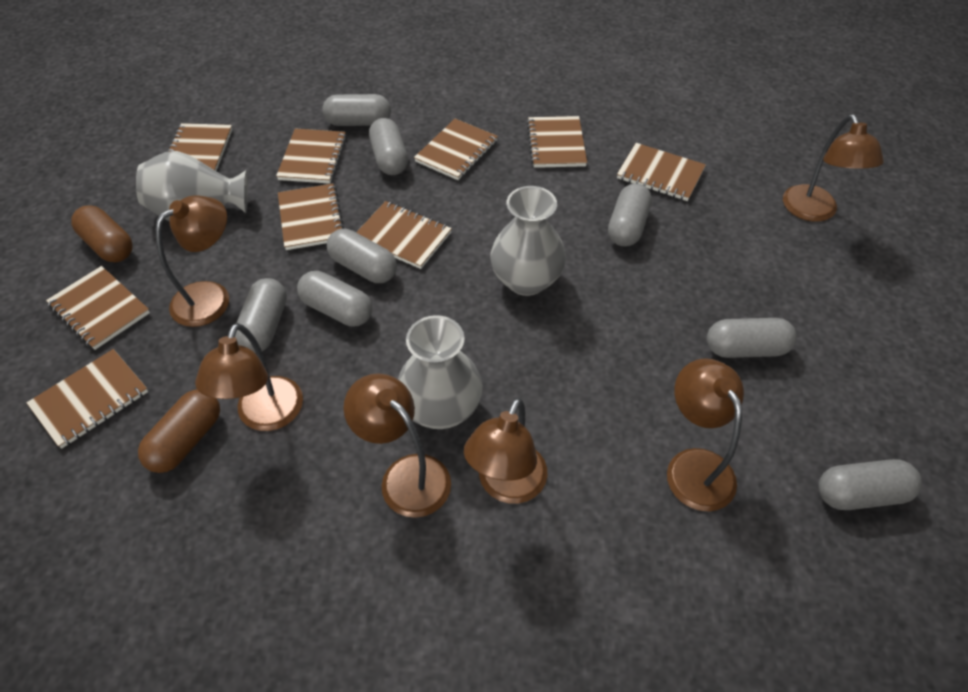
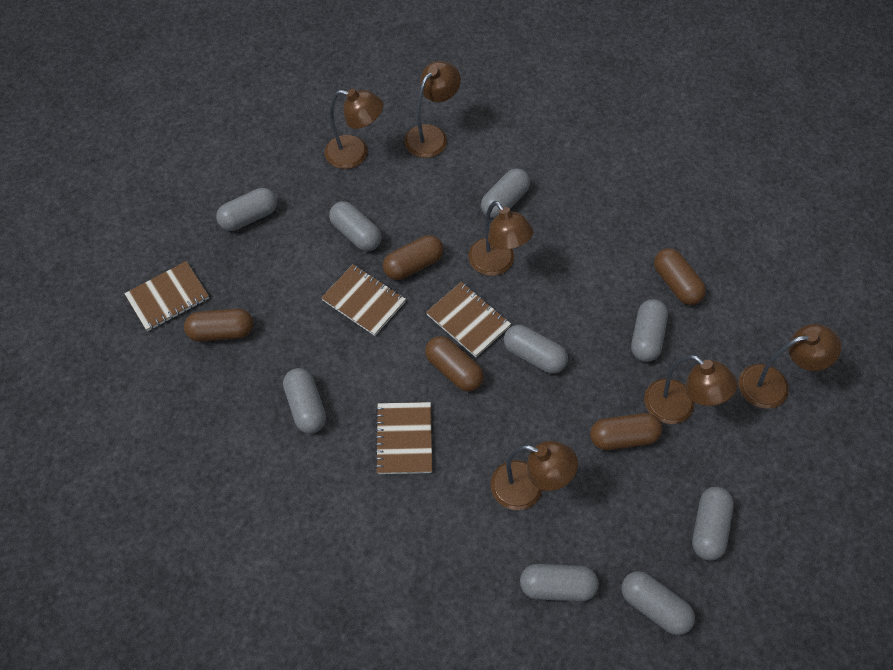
brown capsule: [71,205,133,262] [138,390,220,473] = 2 -> [184,309,253,342] [383,235,443,280] [425,336,484,392] [590,413,662,450] [654,248,706,305] = 5
brown notebook: [27,349,148,449] [46,266,150,350] [167,123,232,171] [276,128,347,184] [278,184,344,250] [356,201,452,269] [414,119,498,180] [527,116,587,168] [617,143,706,201] = 9 -> [124,261,209,331] [321,264,406,336] [375,402,432,474] [426,282,511,357] = 4
grey capsule: [235,278,287,353] [297,271,373,327] [322,94,391,126] [327,229,397,283] [369,118,408,175] [608,183,652,247] [707,318,797,358] [819,459,922,510] = 8 -> [216,188,277,231] [283,368,326,434] [329,201,382,251] [481,168,530,219] [504,325,568,374] [520,564,599,602] [621,571,695,635] [631,299,668,362] [692,487,734,561] = 9
grey vase: [136,151,248,221] [398,315,483,429] [490,186,566,296] = 3 -> none = 0

